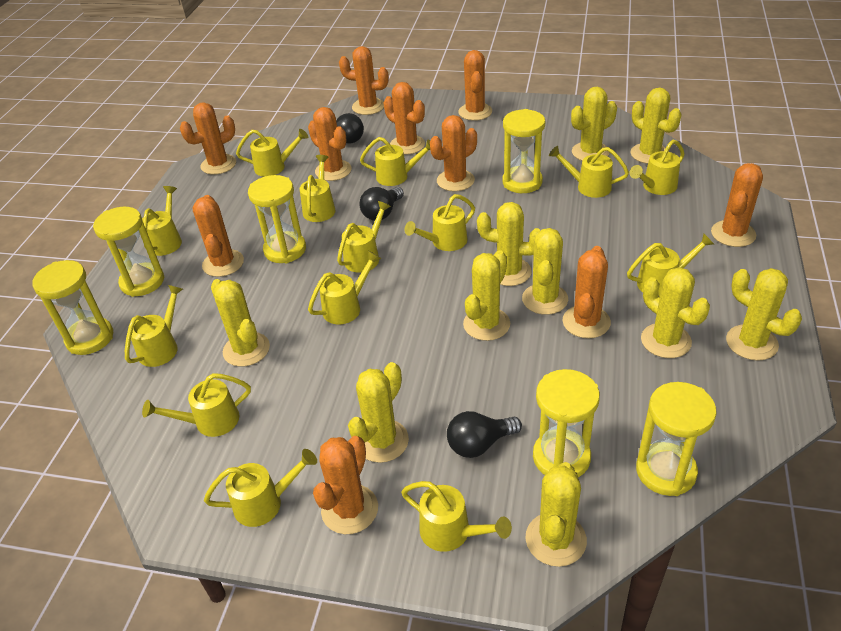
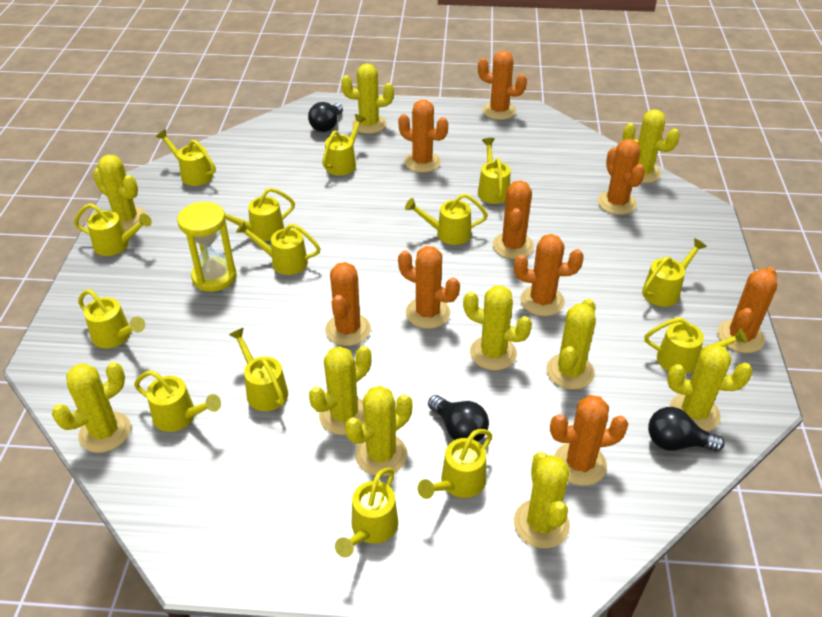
orange cactus: [180,102,236,175] [193,195,244,277] [308,107,352,181] [313,436,378,534] [339,46,389,115] [384,82,425,155] [430,115,477,191] [458,50,492,121] [563,246,611,338] [711,163,763,247] = 10 -> [325,262,371,346] [398,100,448,173] [398,246,460,329] [478,51,527,120] [493,180,534,259] [514,234,584,316] [550,395,628,486] [598,139,645,215] [717,267,777,353] = 9
yellow hourglass: [32,260,113,355] [93,207,165,297] [248,175,306,263] [503,109,545,193] [533,369,600,477] [636,382,717,496] = 6 -> [177,202,237,292] = 1

